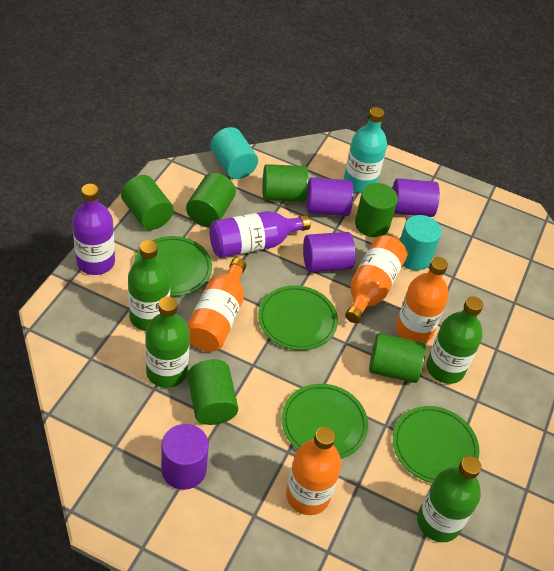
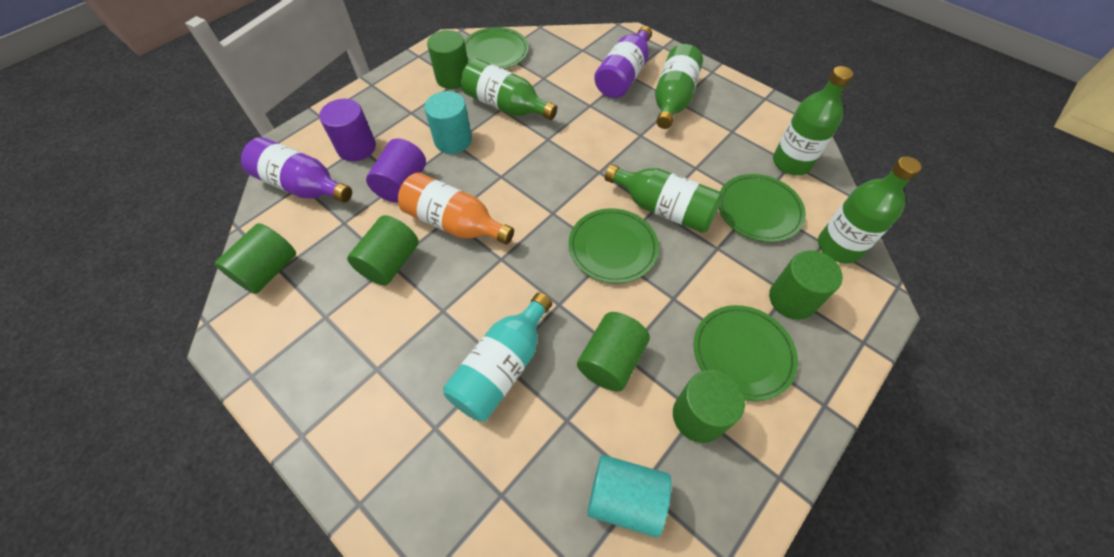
green bottle: [128,240,170,331] [145,296,190,388] [417,456,482,542] [426,296,483,384] = 4 -> [461,58,557,120] [605,164,723,233] [655,44,703,129] [773,66,853,175] [818,156,922,264] = 5
orange bottle: [187,258,246,352] [286,427,341,515] [345,235,407,323] [396,257,449,343] = 4 -> [398,172,514,245] = 1
purple cylinder: [161,424,209,490] [303,232,355,272] [306,177,353,216] [393,178,440,217] = 4 -> [319,99,376,161] [366,138,426,203] = 2

